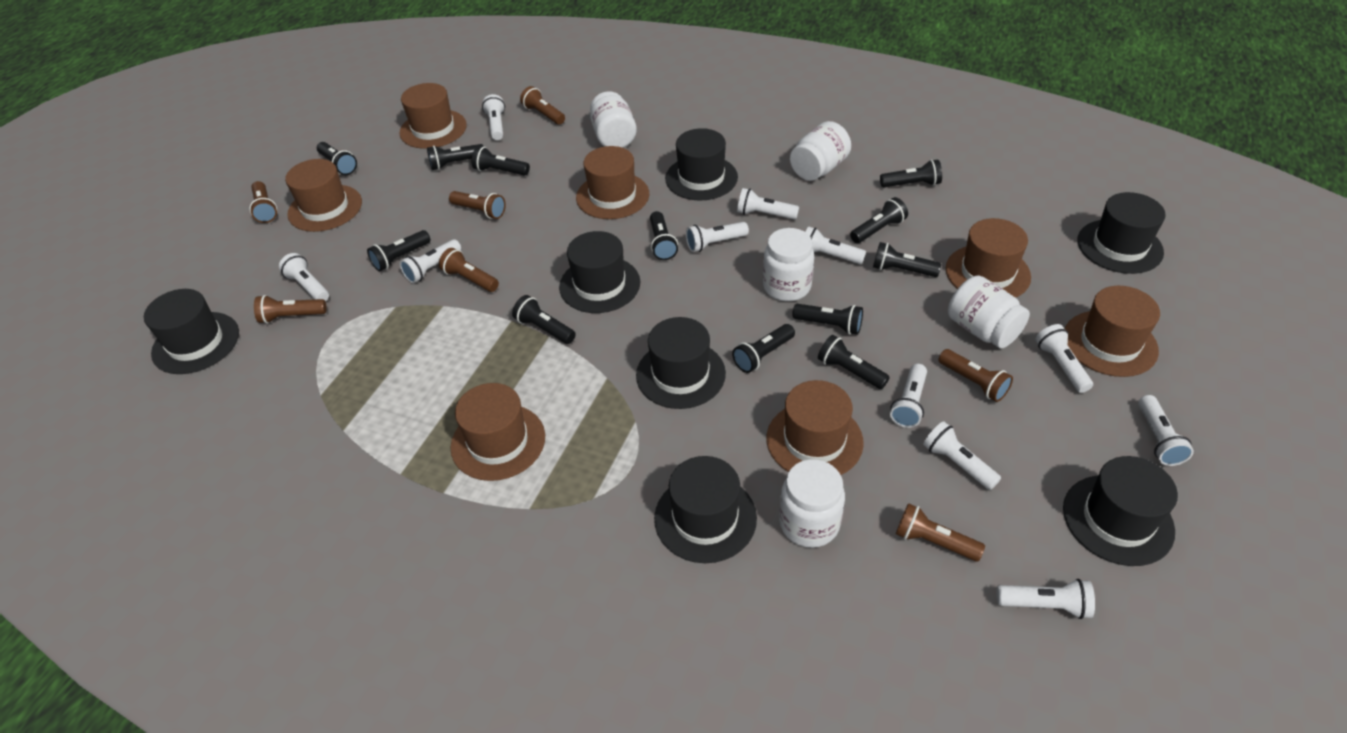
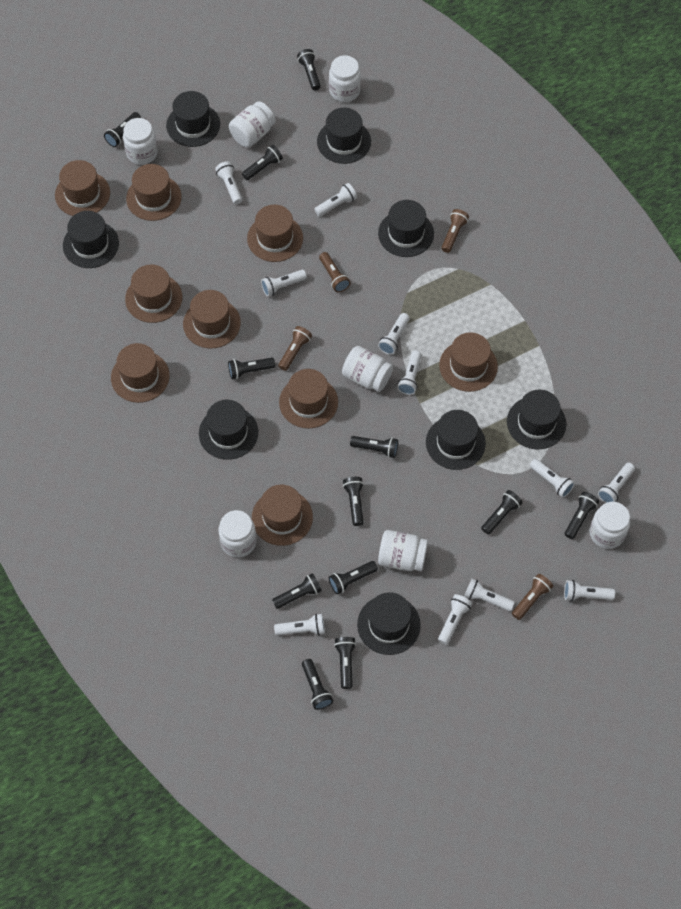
black hat: [144,289,239,374] [559,231,640,313] [636,317,726,409] [654,456,757,563] [665,128,738,201] [1063,456,1178,566] [1078,192,1166,274] = 7 -> [63,211,119,268] [166,91,220,147] [199,400,258,460] [317,108,371,164] [357,592,421,655] [378,200,434,257] [426,410,486,470] [507,390,566,449] = 8
brown flashlight: [249,181,277,223] [254,295,327,324] [439,248,499,292] [449,191,506,219] [520,86,565,125] [896,503,985,561] [938,349,1013,402] = 7 -> [278,326,312,371] [319,252,351,292] [441,209,469,253] [512,574,553,620] = 4
brown hat: [285,159,362,232] [399,83,467,149] [451,383,545,481] [576,146,649,219] [766,380,864,475] [946,218,1031,298] [1065,286,1160,377] = 7 -> [55,160,110,216] [111,343,170,403] [125,265,182,323] [126,164,182,221] [183,290,241,348] [247,204,303,262] [252,485,313,546] [279,369,338,428] [439,332,498,392] = 9
white jar: [590,91,637,148] [763,228,814,301] [779,459,845,548] [790,121,851,181] [948,275,1030,348] = 5 -> [123,118,158,165] [218,510,257,558] [229,101,275,148] [329,55,361,102] [342,346,393,392] [378,530,428,571] [590,502,630,549] = 7

